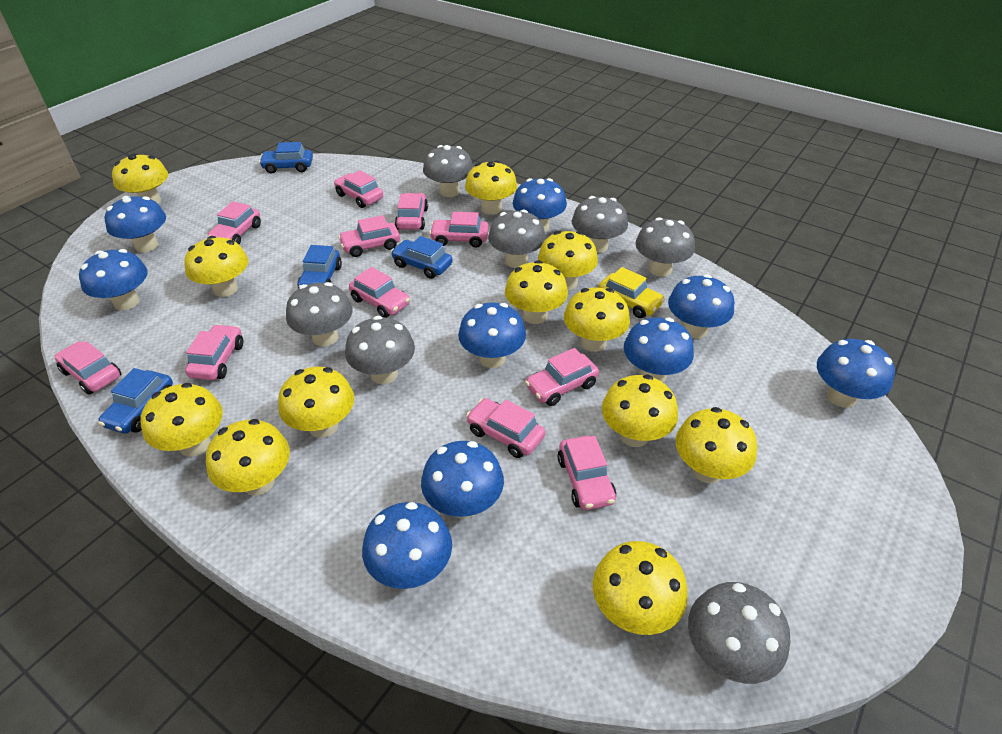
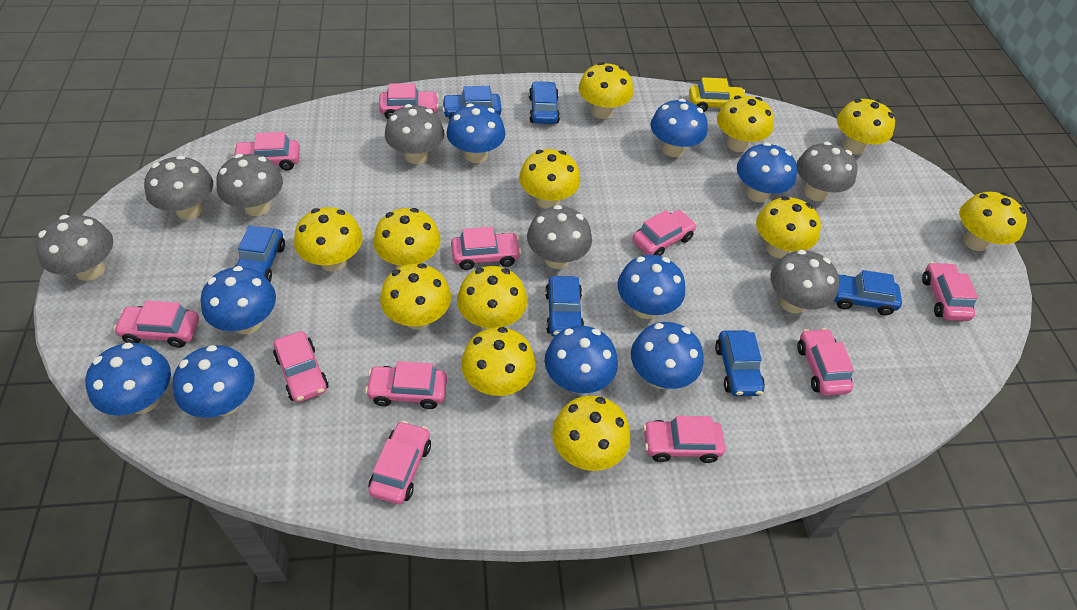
blue car: [98,368,173,434] [259,142,313,174] [298,245,342,289] [391,236,453,279] = 4 -> [234,226,285,282] [442,86,502,119] [529,81,560,124] [545,276,584,337] [715,330,765,396] [834,270,902,315] = 6

